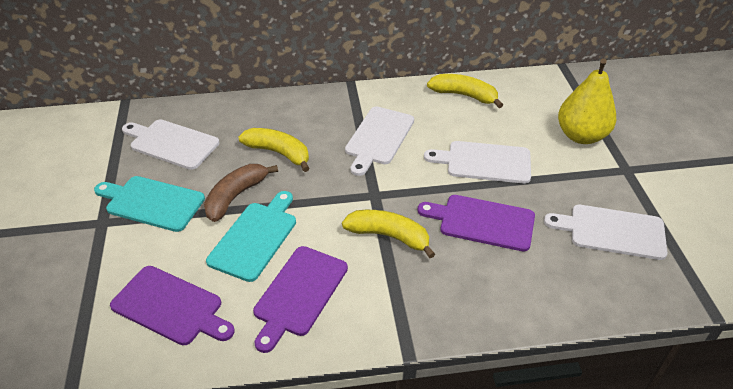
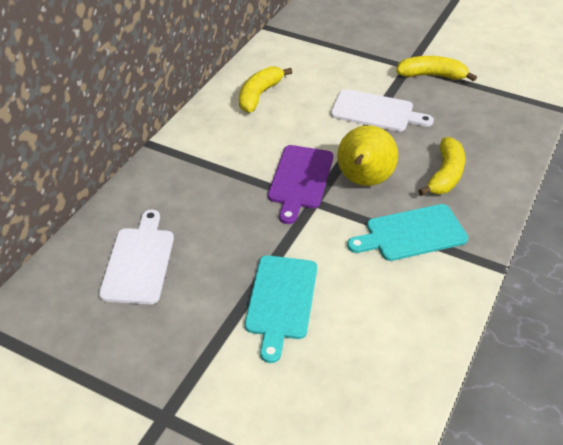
brown banana: [204,164,278,222] = 1 -> none = 0
purple cutting board: [110,266,235,345] [253,246,348,353] [417,195,535,252] = 3 -> [268,145,333,224] = 1
white cutting board: [122,119,219,170] [345,106,414,176] [424,141,531,183] [544,205,667,260] = 4 -> [99,210,174,304] [331,89,434,132] = 2

